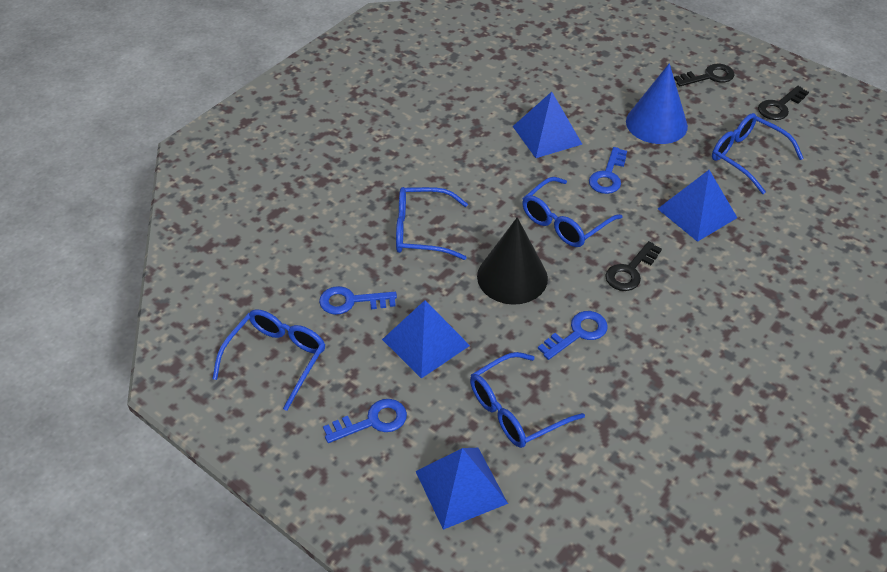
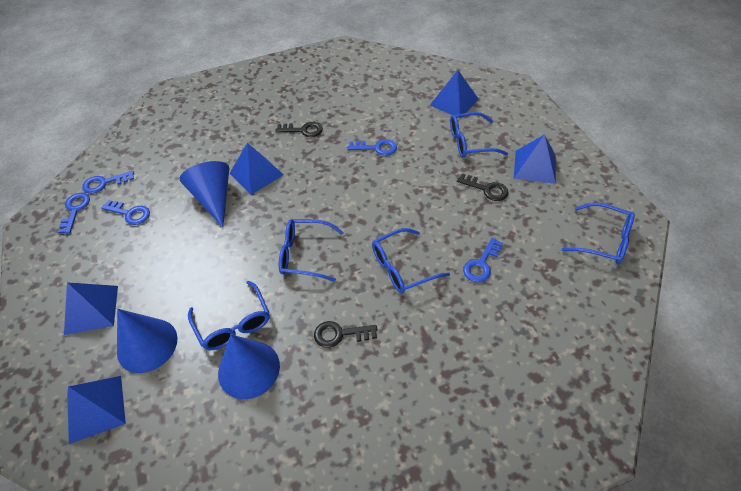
black cone: [477,217,548,305] = 1 -> none = 0
blue cone: [626,63,688,144] = 1 -> [117,309,177,373] [180,161,229,227] [218,334,280,399] = 3
blue key: [319,286,397,315] [323,399,407,443] [538,311,608,360] [589,147,627,194] = 4 -> [58,193,90,234] [82,171,134,194] [101,200,150,225] [348,139,397,156] [463,238,503,282] = 5
blue pyramid: [382,300,470,379] [415,448,508,530] [513,92,582,158] [658,170,737,242] = 4 -> [64,282,118,335] [67,376,126,444] [229,143,284,195] [430,70,479,119] [514,134,556,184] = 5

